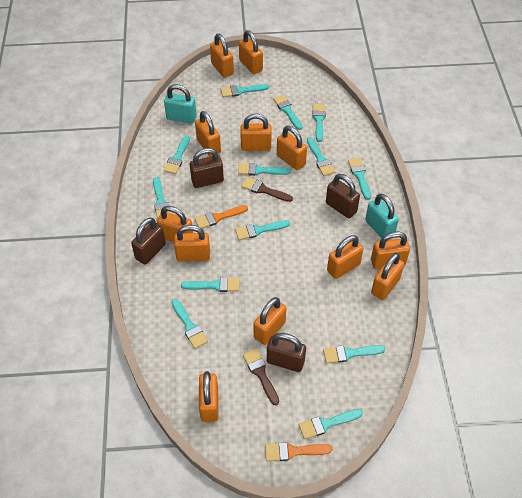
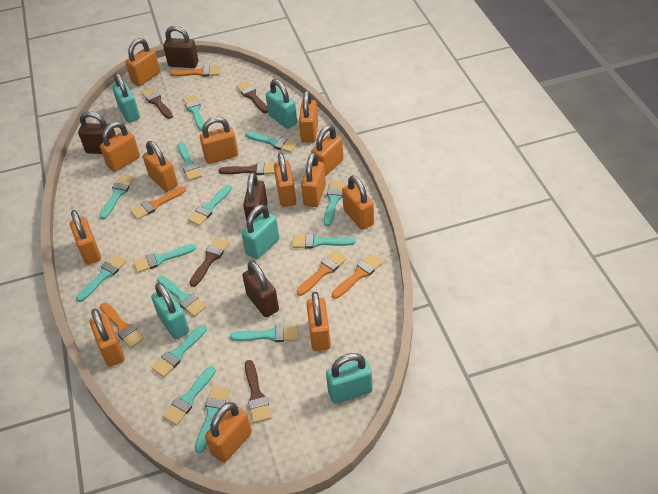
brown brush: [241,177,293,202] [243,348,279,405] = 2 -> [141,87,173,119] [189,237,229,287] [219,162,275,175] [236,81,268,113] [245,360,272,423] = 5
orange brush: [195,205,248,229] [265,442,333,461] = 2 -> [100,303,145,348] [130,186,186,220] [170,66,221,77] [296,250,347,296] [332,254,383,299] = 5
orange padlock: [157,206,193,242] [174,225,210,261] [195,111,221,157] [199,371,219,422] [210,33,234,78] [239,30,263,74] [240,114,271,151] [253,297,286,345] [277,126,307,170] [327,235,363,279] [371,232,410,270] [371,253,404,300] = 12 -> [70,210,101,265] [89,309,125,367] [100,122,140,172] [125,38,160,86] [143,141,178,192] [200,117,238,164] [205,402,252,463] [274,152,296,207] [299,91,318,143] [301,153,326,207] [306,292,331,351] [311,125,343,177] [342,175,374,230] = 13
turquoise brush: [153,177,170,219] [164,135,190,174] [172,299,208,349] [181,277,239,292] [221,84,269,97] [235,220,290,240] [238,163,291,176] [273,95,303,130] [299,409,363,439] [307,138,335,176] [313,104,326,142] [323,345,385,363] [348,158,371,200] = 13 -> [76,254,127,302] [100,175,134,219] [133,244,196,273] [151,325,207,377] [157,276,207,317] [162,366,216,425] [178,142,202,181] [183,95,204,131] [188,185,232,226] [195,386,230,453] [230,325,298,342] [245,131,297,153] [292,234,355,249] [324,180,346,226] = 14
turquoise padlock: [164,84,197,124] [365,194,399,238] = 2 -> [112,73,140,123] [151,283,189,339] [242,204,279,259] [266,79,297,129] [326,353,373,404] = 5

